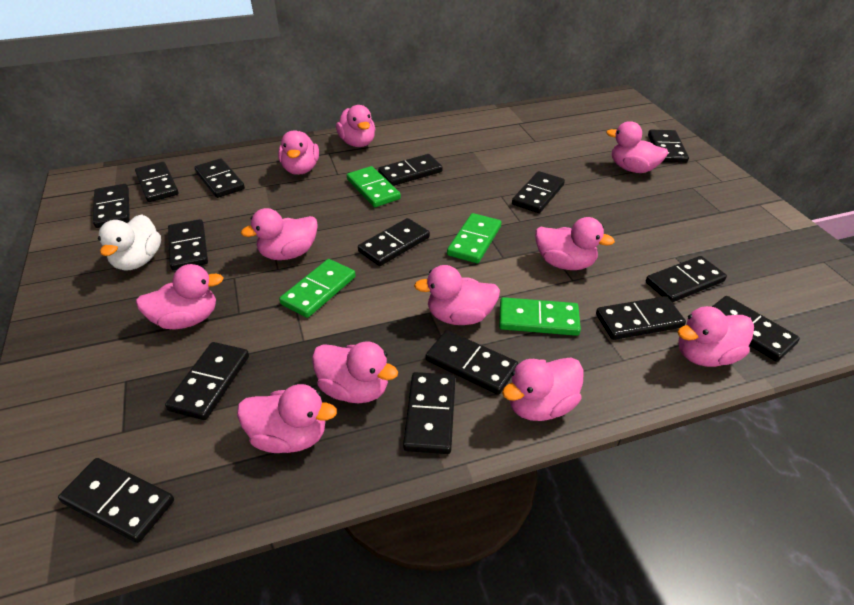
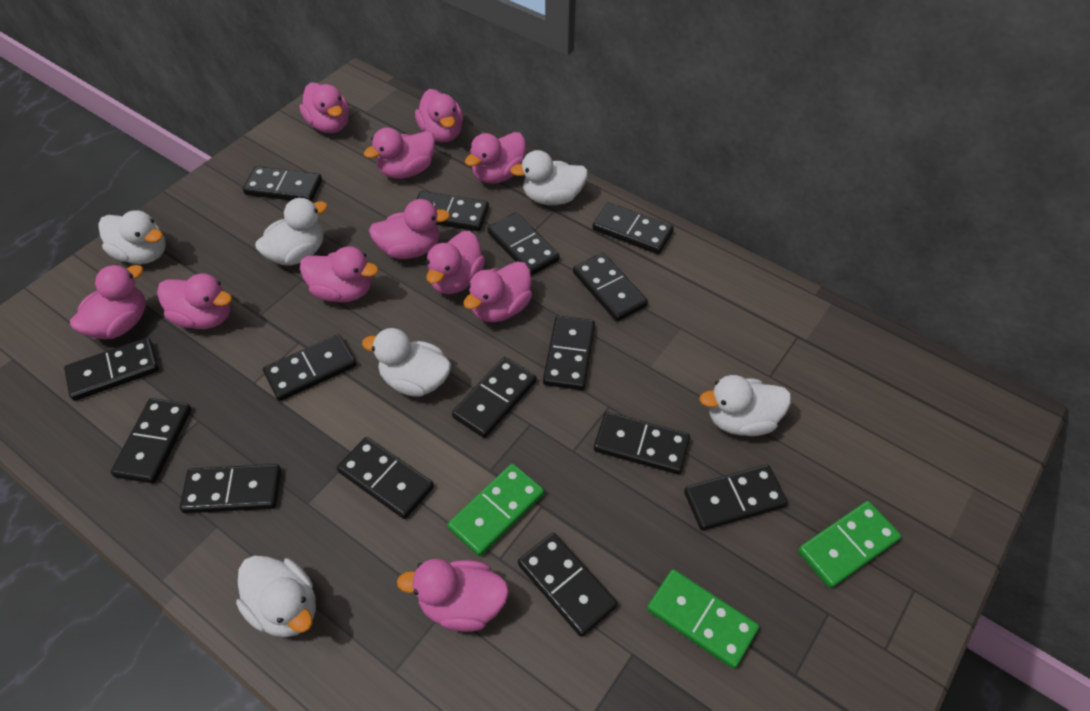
green domino: [279,259,356,318] [347,166,401,207] [447,213,501,263] [499,297,581,336] = 4 -> [447,464,544,557] [647,569,759,669] [798,501,901,588] = 3
white duck: [98,214,161,271] = 1 -> [98,211,166,264] [236,556,316,637] [255,198,328,266] [362,328,451,397] [510,150,588,205] [699,375,791,436] = 6

